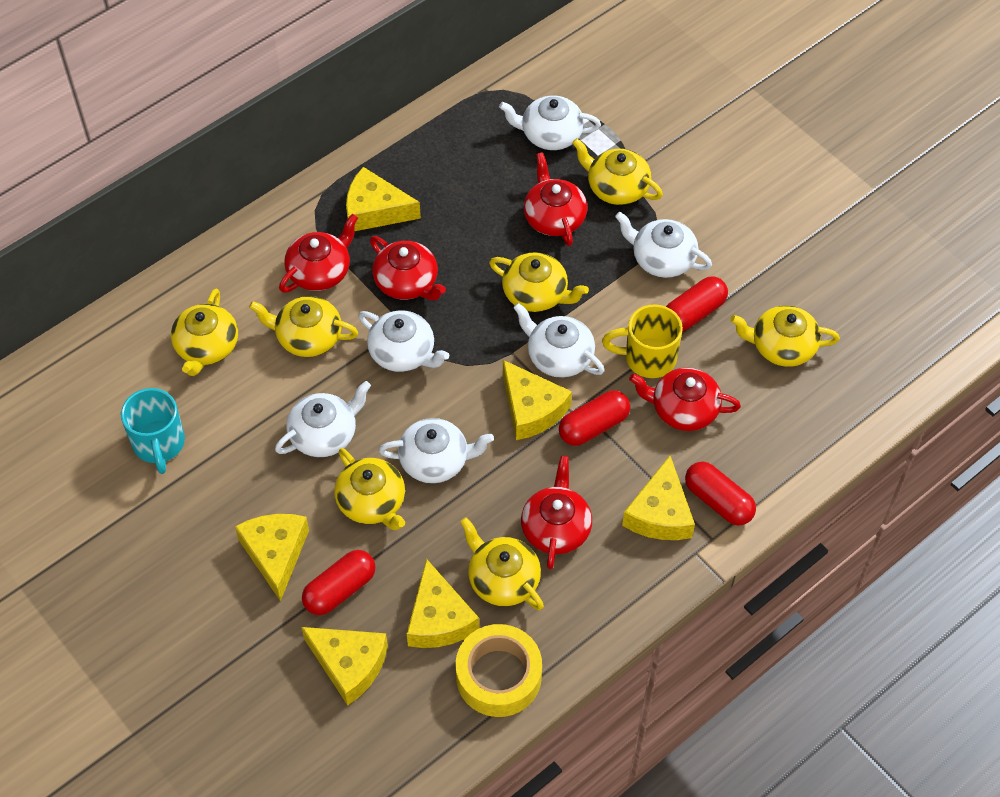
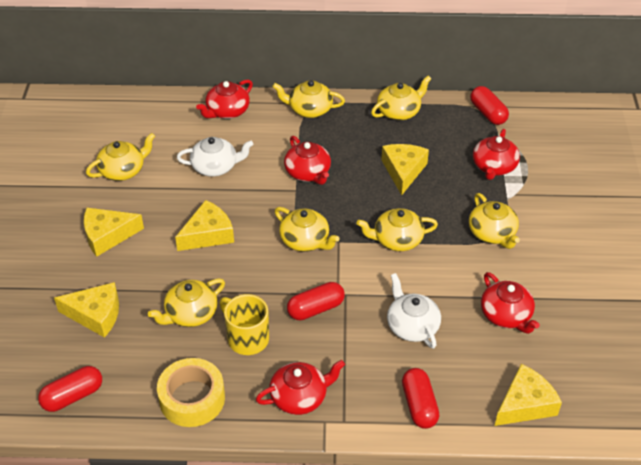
turquoise mug: [121,388,185,474] = 1 -> none = 0
white teapot: [275,381,371,457] [358,310,449,372] [379,418,494,483] [499,96,601,150] [513,303,605,378] [615,212,712,278] = 6 -> [177,137,254,177] [387,273,441,349] = 2
yellow cheese: [235,514,309,601] [301,627,388,705] [346,167,421,231] [407,559,479,648] [503,360,572,440] [622,456,695,540] = 6 -> [54,282,119,338] [84,208,144,257] [175,200,234,251] [382,144,429,195] [495,364,562,426] = 5

